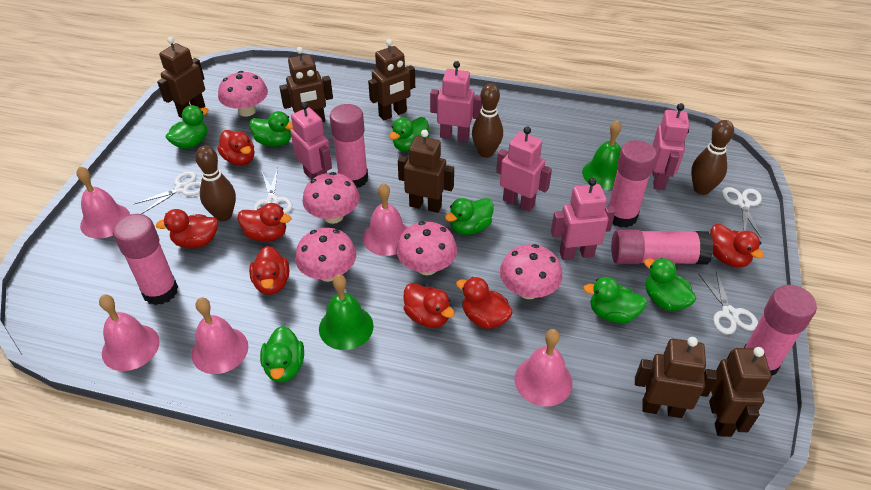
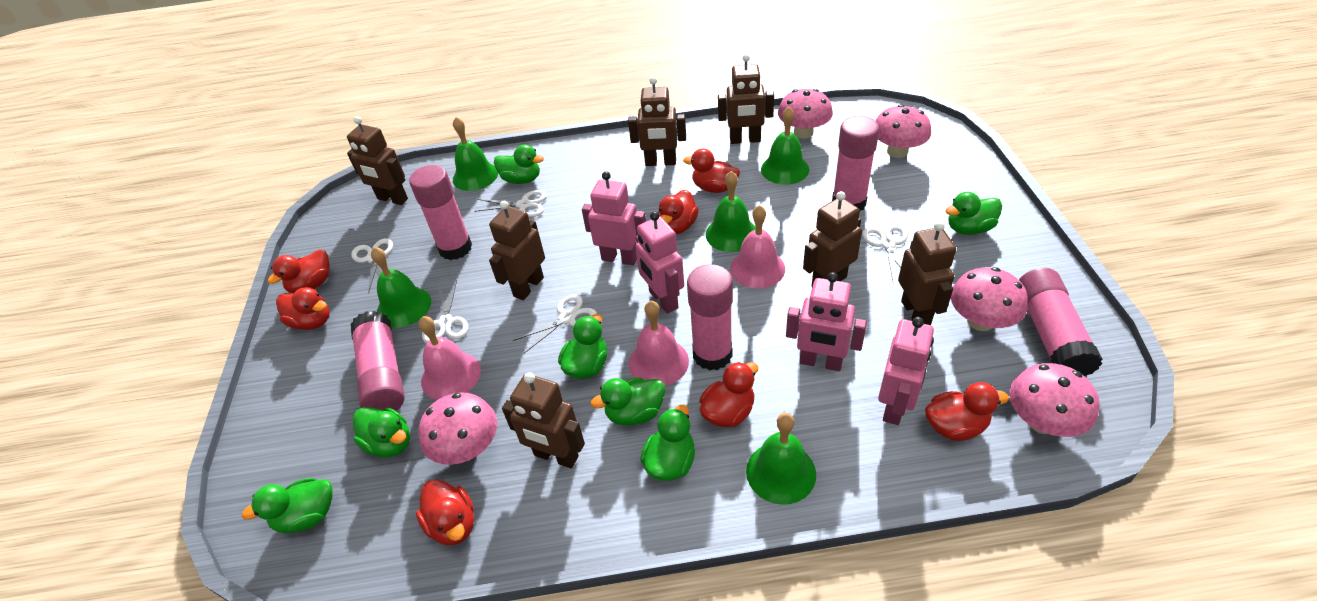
brown bowling pin: [195,146,236,221] [472,84,503,158] [691,120,734,195] = 3 -> none = 0
brown robot: [157,37,205,118] [279,47,333,122] [368,39,415,121] [398,130,454,213] [635,337,717,418] [709,347,771,437] = 6 -> [347,116,408,205] [489,201,545,300] [502,372,585,468] [628,77,686,166] [718,54,774,144] [803,191,862,287] [898,221,956,325] = 7
green bell: [319,274,374,350] [582,120,621,190] = 2 -> [371,247,431,328] [453,117,498,191] [706,171,756,252] [746,413,816,505] [761,107,809,185] = 5
pink bell: [76,166,130,239] [99,294,160,371] [191,297,248,374] [363,183,408,256] [515,329,573,407] = 5 -> [419,316,481,400] [629,301,689,386] [730,205,785,289] = 3
pink robot: [291,102,332,178] [430,61,482,141] [496,127,552,212] [551,178,615,260] [652,103,689,190] = 5 -> [582,171,646,265] [635,211,684,314] [786,272,867,371] [878,317,934,425] = 4
white scissors: [134,171,201,214] [253,168,292,214] [698,271,758,335] [722,187,762,239] = 4 -> [351,238,393,294] [422,280,468,343] [474,190,547,217] [513,294,597,353] [862,225,907,280] = 5

